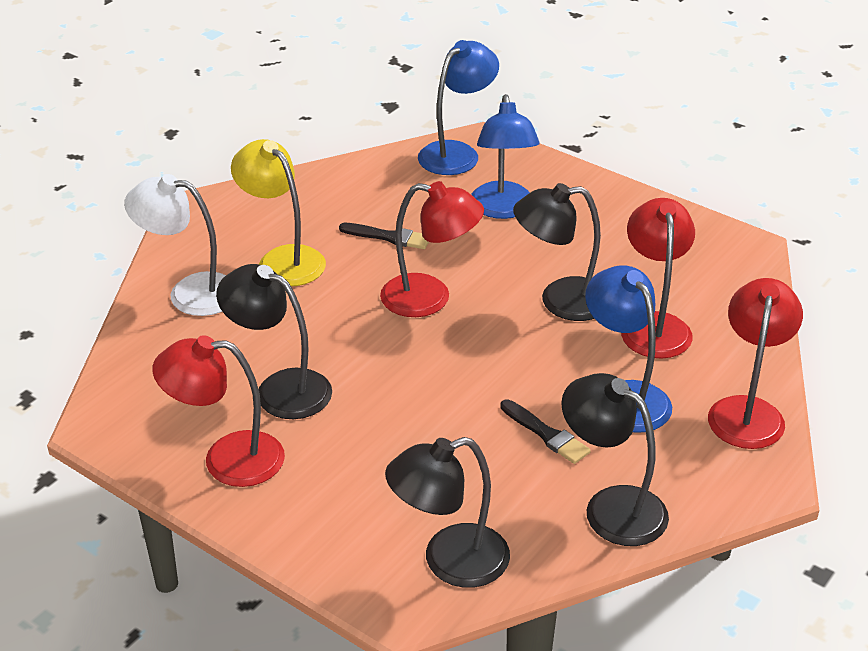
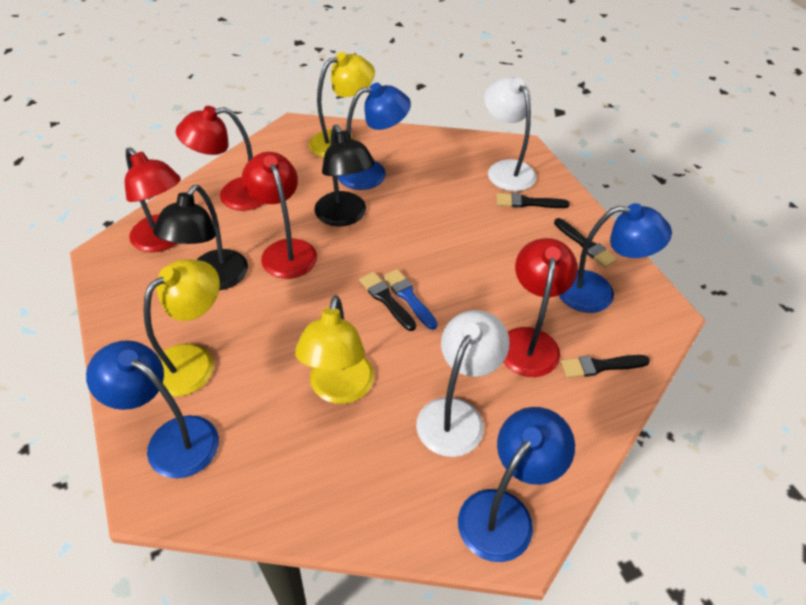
black brush: [339,223,429,249] [500,399,591,464] = 2 -> [359,272,416,331] [497,193,570,208] [554,218,617,267] [561,355,650,378] = 4
black lamp: [216,264,332,419] [385,437,510,588] [513,183,601,321] [561,373,669,546] = 4 -> [153,185,248,290] [315,124,375,226] = 2
blue brush: none = 0 -> [383,269,438,330] = 1
blue lamp: [418,40,499,175] [471,94,540,219] [585,266,672,433] = 3 -> [86,340,219,479] [337,83,411,190] [458,407,575,562] [559,203,672,313] = 4
white lamp: [124,174,226,316] = 1 -> [416,310,510,457] [484,77,537,191] = 2
yellow lamp: [231,139,326,286] = 1 -> [144,259,220,397] [295,295,374,404] [309,52,375,158] = 3

